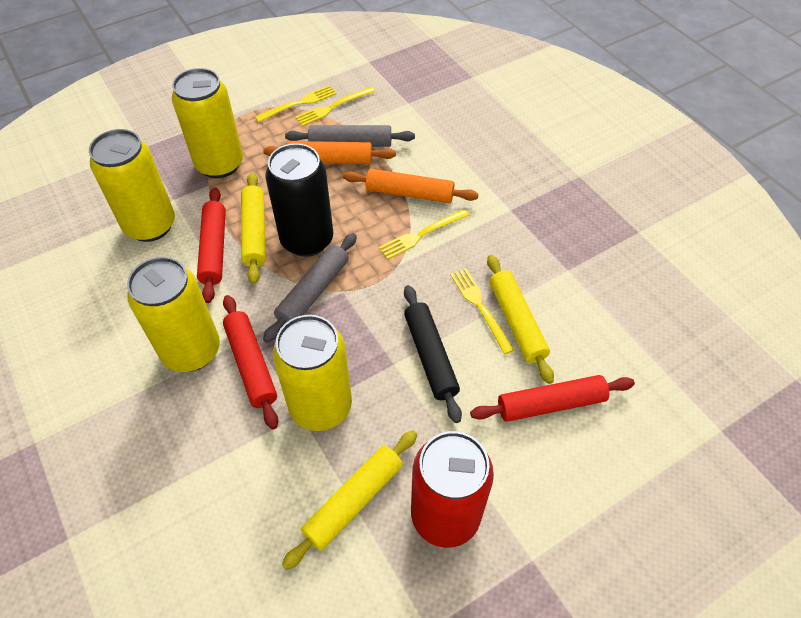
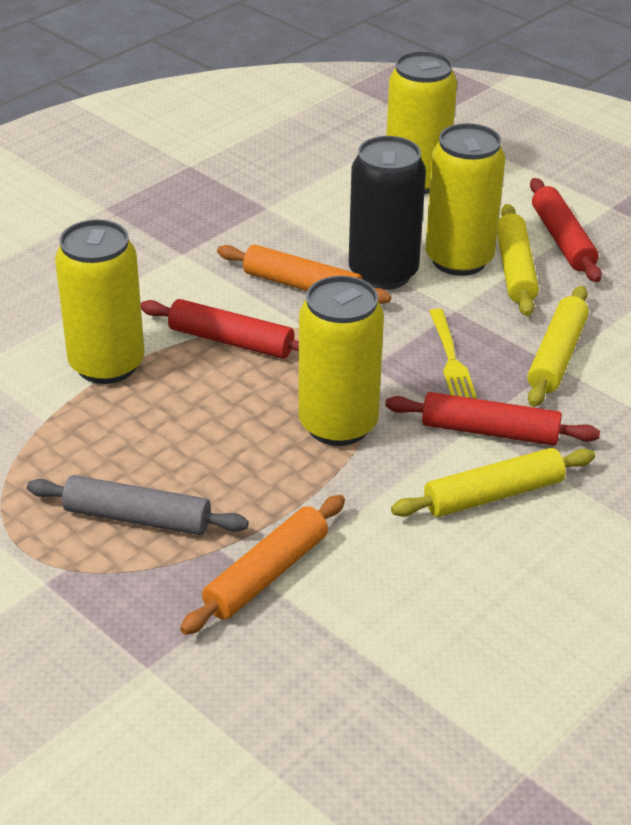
black rolling pin: [404,285,462,423] = 1 -> none = 0
grey rolling pin: [263,233,357,343] [285,125,415,147] = 2 -> [27,475,249,535] = 1
red can: [411,431,494,548] = 1 -> none = 0
yellow fork: [255,85,337,122] [295,87,375,126] [379,209,470,259] [450,268,514,354] = 4 -> [429,308,477,399] = 1

